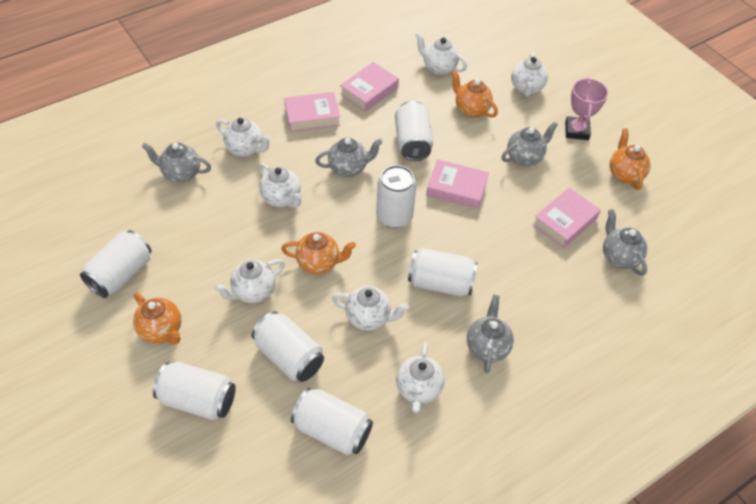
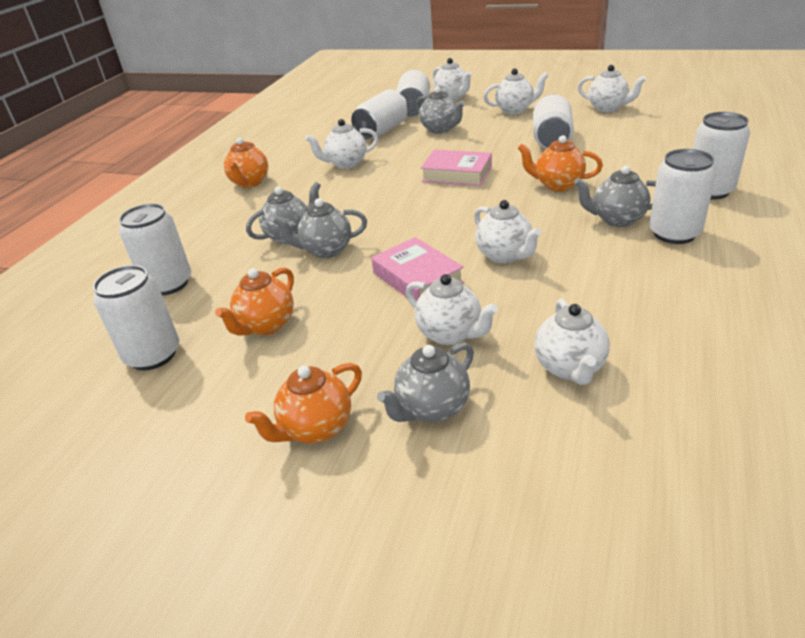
pink book: [284,92,340,132] [340,62,399,112] [426,159,489,209] [532,188,601,248] = 4 -> [371,237,464,301] [421,149,492,186] = 2
pink trophy: [565,78,608,140] = 1 -> none = 0

